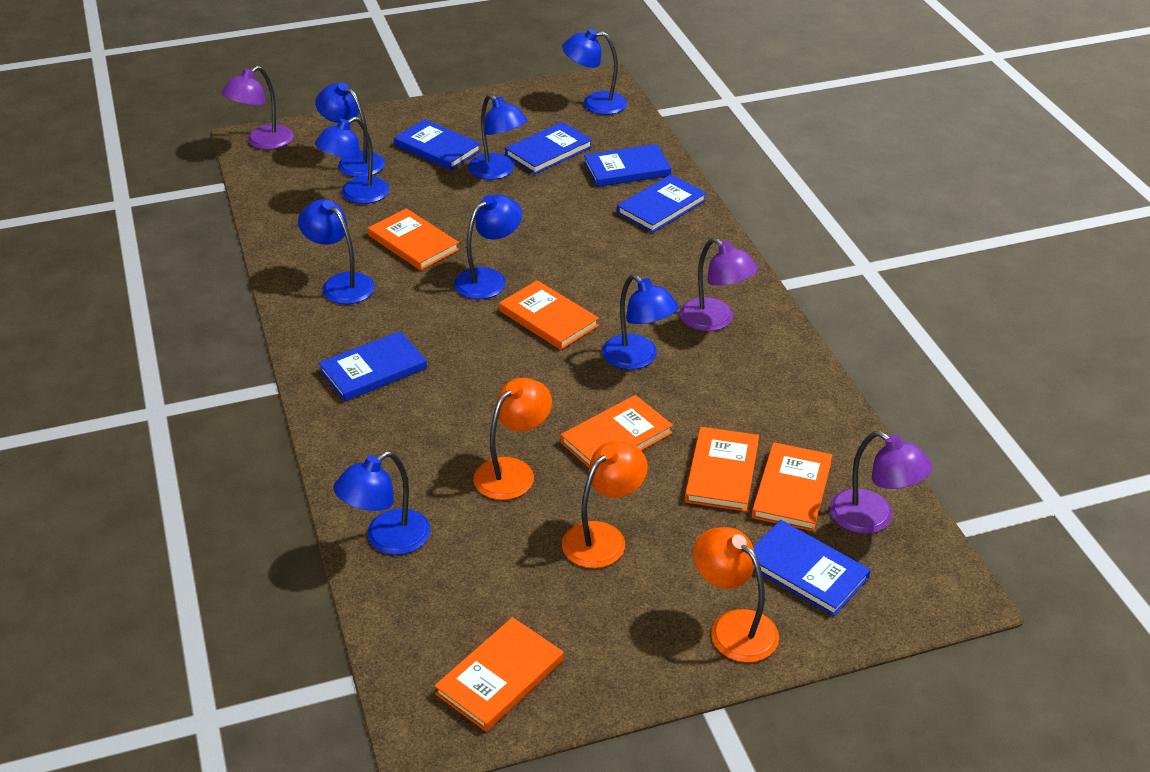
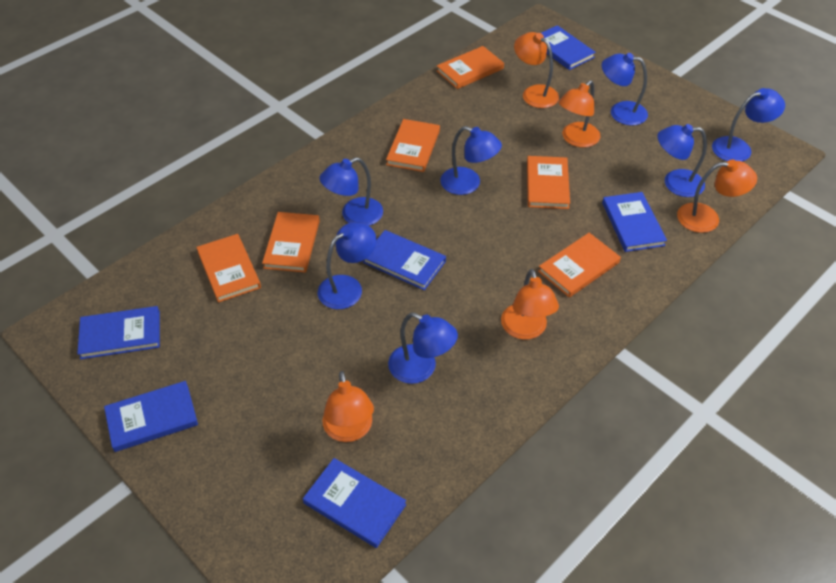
blue lamp: [298,199,375,304] [315,82,385,177] [315,117,389,204] [333,451,431,555] [454,194,522,299] [468,94,528,180] [562,29,627,115] [602,274,679,370] = 8 -> [318,222,376,309] [320,157,383,226] [388,313,458,384] [440,126,502,195] [602,53,648,126] [657,124,707,197] [712,88,785,162] = 7
orange lamp: [473,378,552,500] [562,441,648,568] [693,527,779,663] = 3 -> [322,371,374,442] [501,269,559,340] [514,32,559,108] [558,80,600,148] [677,160,757,233] = 5
purple lamp: [221,66,294,150] [680,238,758,331] [830,431,933,534] = 3 -> none = 0

